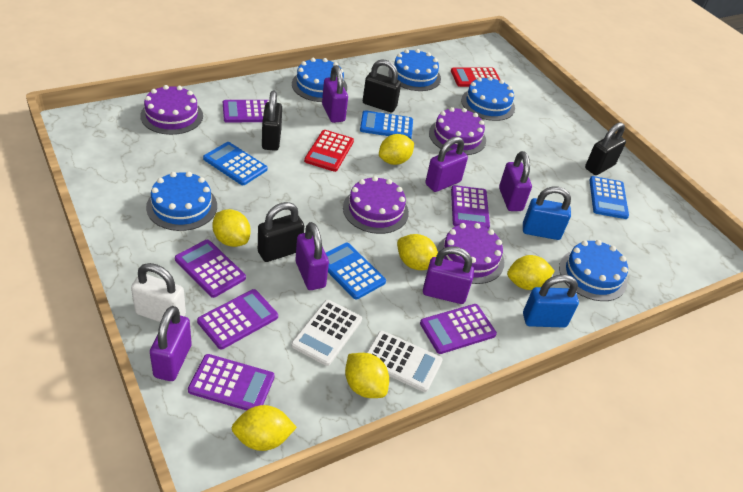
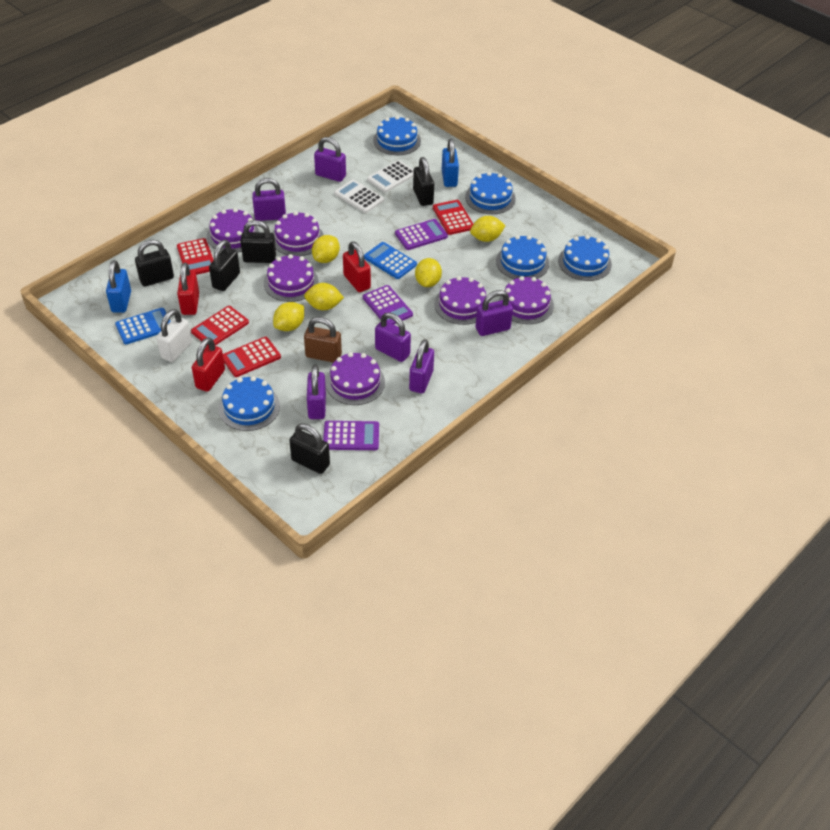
black padlock: [258,202,304,262] [262,91,282,151] [363,59,401,112] [585,122,626,175] = 4 -> [135,240,174,287] [209,240,240,291] [241,220,276,263] [289,423,330,474] [413,157,434,206] = 5
blue calculator: [203,142,268,185] [326,243,386,300] [360,110,413,139] [589,176,629,219] = 4 -> [115,308,170,345] [364,242,417,279] = 2
brown padlock: none = 0 -> [304,317,342,363] = 1
purple cake: [140,85,203,135] [343,176,409,234] [429,107,486,155] [437,223,504,284] = 4 -> [207,208,259,253] [264,254,319,302] [273,211,323,256] [326,352,385,405] [434,276,486,325] [499,276,554,324] = 6
purple calculator: [175,240,246,298] [188,354,275,411] [197,289,278,349] [223,100,269,123] [420,304,497,354] [451,185,490,229] = 6 -> [323,421,379,450] [363,285,413,324] [395,219,448,250] = 3
red calculator: [304,130,354,172] [451,67,500,87] = 2 -> [177,238,214,275] [191,306,249,346] [223,337,281,377] [433,200,473,235] = 4
red padlock: none = 0 -> [177,263,199,315] [192,337,225,392] [343,241,371,292] = 3
yellow lemon: [212,209,251,247] [232,405,297,451] [345,353,389,398] [379,134,414,165] [397,234,438,270] [507,255,554,290] = 6 -> [273,302,304,331] [304,283,344,310] [312,235,340,263] [415,258,442,287] [470,216,506,242] = 5

